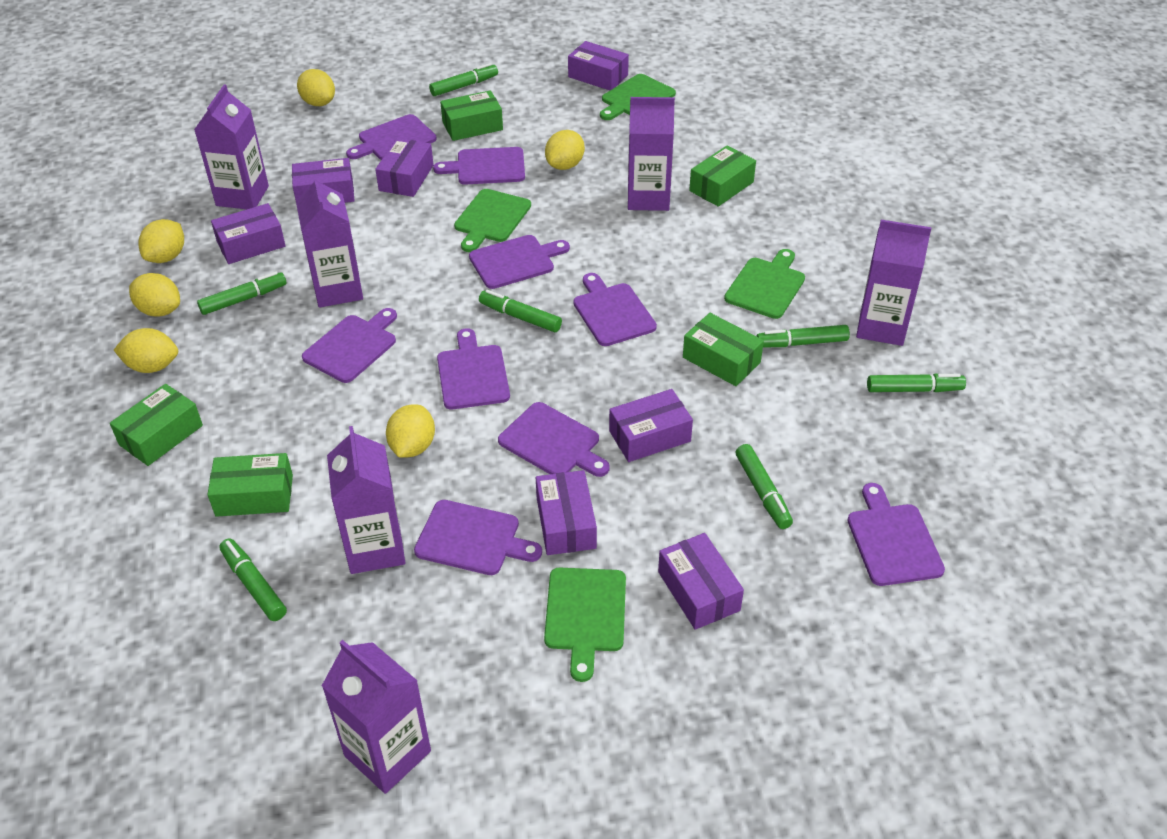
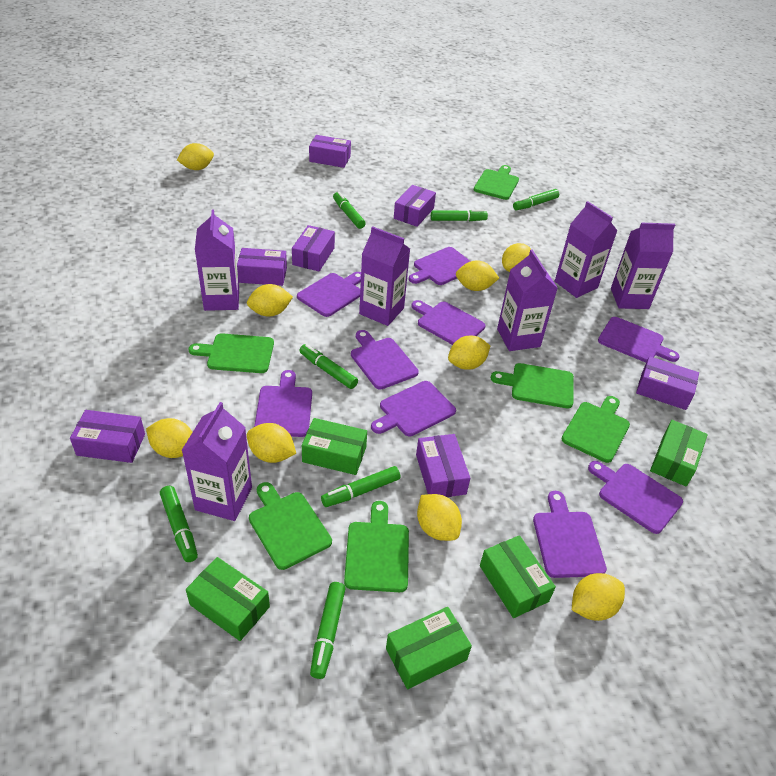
green cutting board: [454,189,531,252] [544,568,626,682] [600,74,676,120] [724,249,805,319] = 4 -> [189,333,274,373] [249,482,332,570] [344,501,409,592] [474,165,519,200] [491,363,574,408] [562,396,630,463] = 6
yellow lemon: [114,328,178,373] [129,273,180,316] [139,219,184,263] [297,69,335,106] [386,404,435,458] [545,130,585,170] = 6 -> [146,418,192,458] [177,143,214,170] [247,284,293,317] [247,423,296,463] [417,494,462,541] [448,336,490,370] [456,260,499,291] [502,243,532,272] [572,573,625,621] = 9

